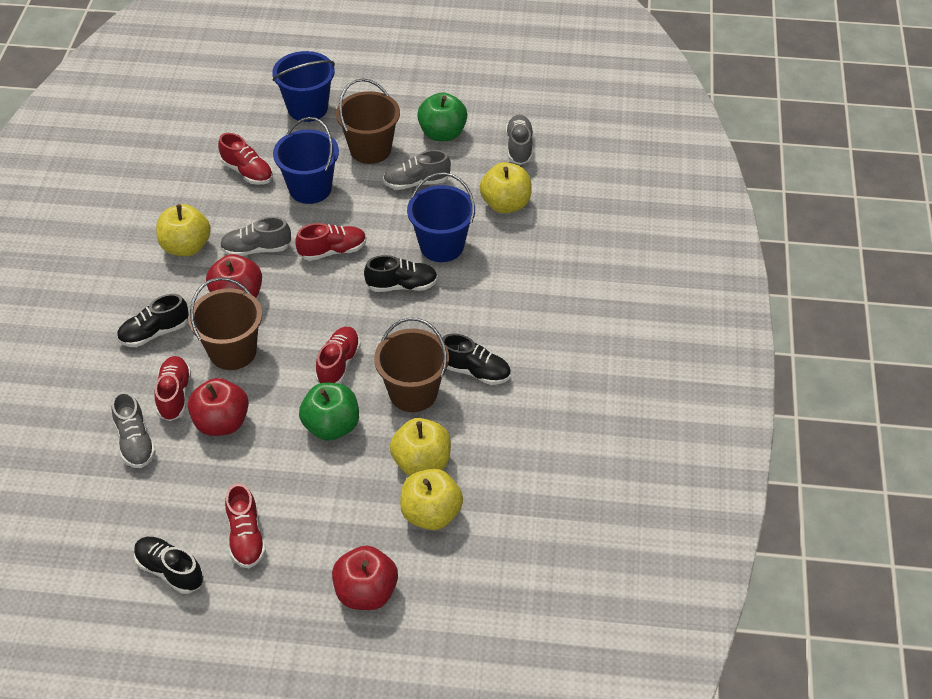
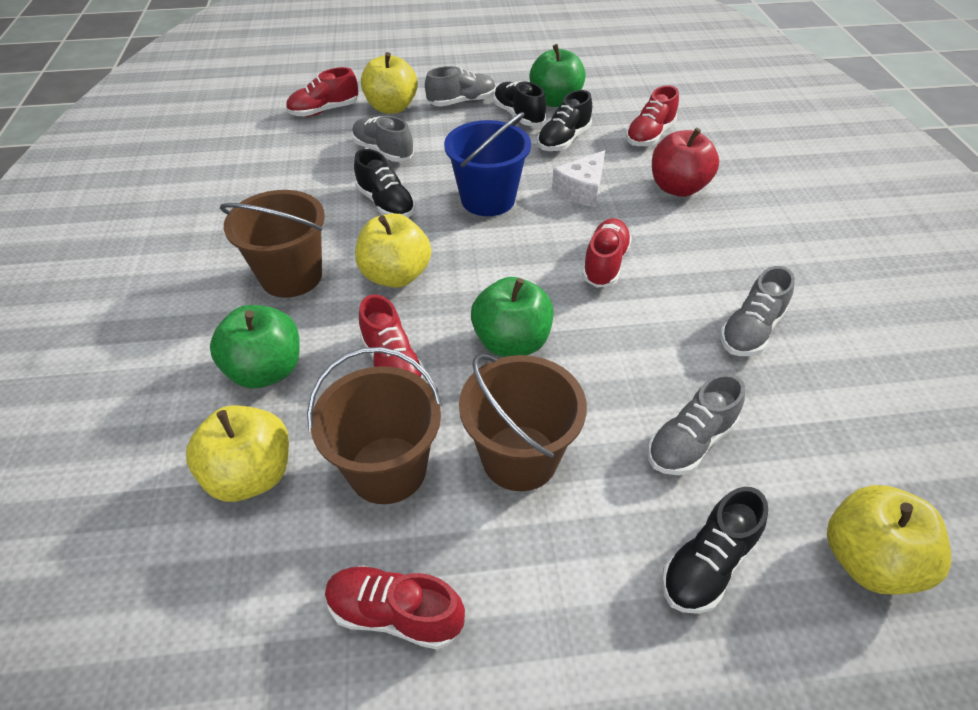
blue bucket: [272,51,335,122] [273,117,339,204] [407,172,475,262] = 3 -> [444,112,531,216] = 1
green apple: [299,382,359,441] [417,92,467,141] = 2 -> [210,305,300,388] [471,277,554,357] [529,44,586,107] = 3
red apple: [188,378,249,436] [206,254,262,298] [332,546,398,610] = 3 -> [652,128,719,197] = 1
white cheese: none = 0 -> [552,150,605,207] = 1

